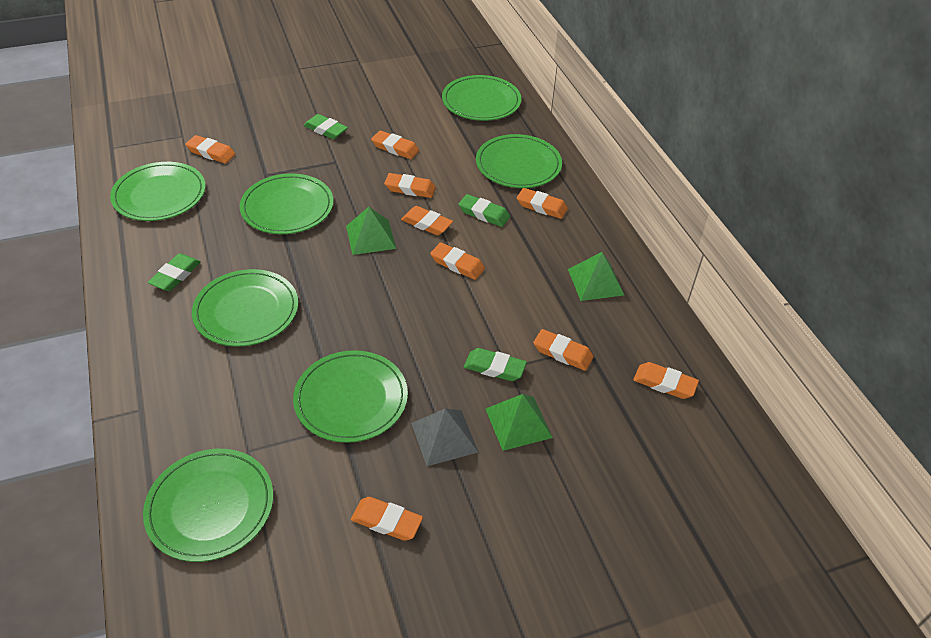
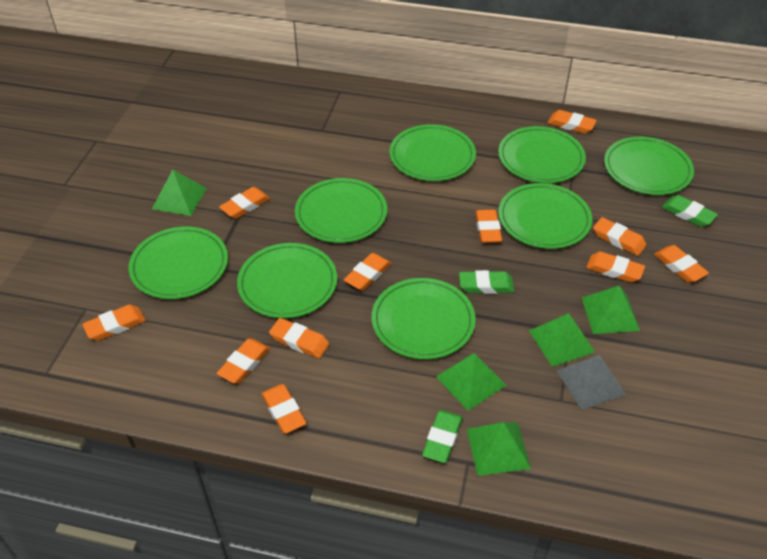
green eraser: [148,253,201,291] [304,114,348,139] [459,194,510,227] [464,348,527,381] = 4 -> [422,410,463,463] [459,270,514,294] [662,195,718,227] = 3
green plate: [110,162,206,221] [143,449,273,562] [192,269,298,346] [240,173,333,234] [293,350,408,443] [442,75,521,121] [476,134,562,188] = 7 -> [129,227,228,299] [237,243,337,318] [295,178,387,243] [372,278,476,359] [389,124,476,181] [498,126,586,183] [498,183,592,249] [604,137,694,195] = 8
green pyramid: [346,207,396,255] [485,394,553,451] [568,252,624,301] = 3 -> [152,170,207,216] [436,353,506,411] [467,422,531,476] [529,313,595,367] [582,286,640,334] = 5
orange eraser: [185,135,236,164] [351,497,423,541] [371,130,419,159] [384,173,436,198] [401,206,453,235] [430,242,485,280] [517,188,568,219] [533,329,594,371] [633,362,699,399] = 9 -> [82,305,146,341] [217,338,270,383] [219,187,270,219] [261,384,306,434] [269,318,329,358] [344,253,392,291] [475,209,502,243] [547,110,597,134] [586,252,645,283] [593,217,646,256] [654,245,709,283] = 11

